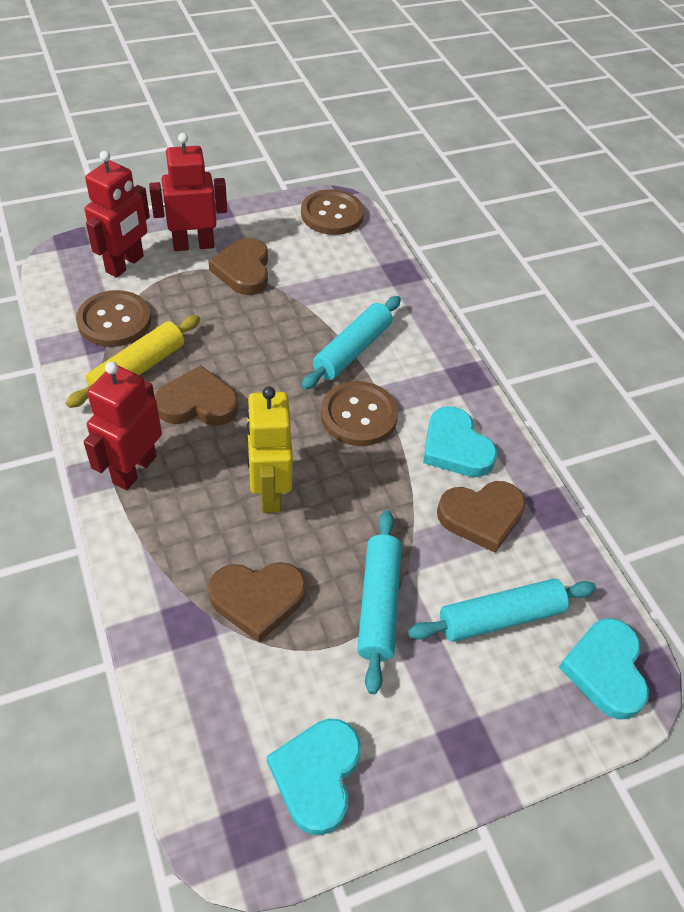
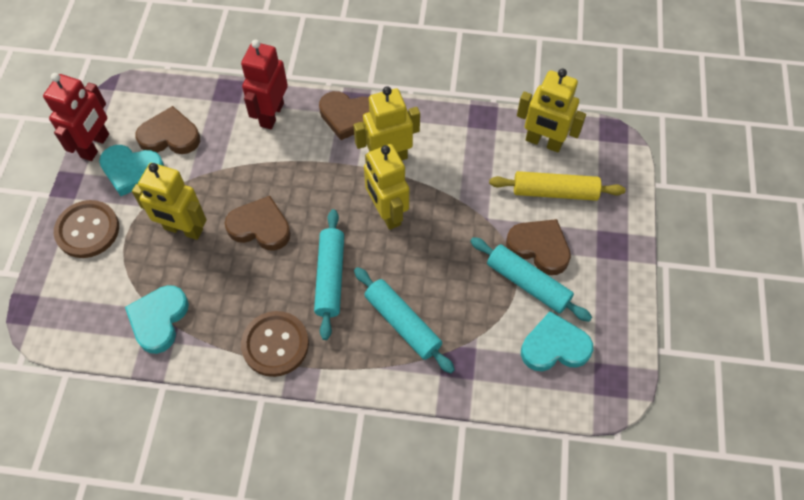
brown button: [76,290,151,347] [301,189,364,235] [321,381,398,446] = 3 -> [54,200,119,258] [241,311,309,377] = 2
red robot: [84,361,162,490] [85,151,150,278] [149,133,227,251] = 3 -> [43,73,109,161] [241,39,288,129] = 2
yellow robot: [246,386,293,513] = 1 -> [132,163,207,240] [354,86,420,160] [364,144,409,230] [517,69,586,152] = 4

